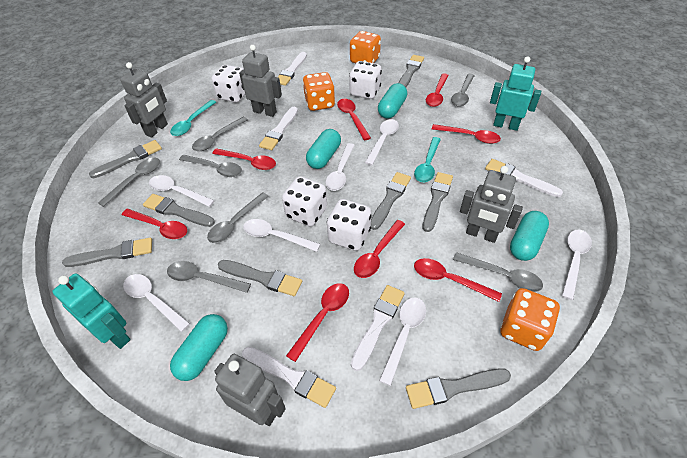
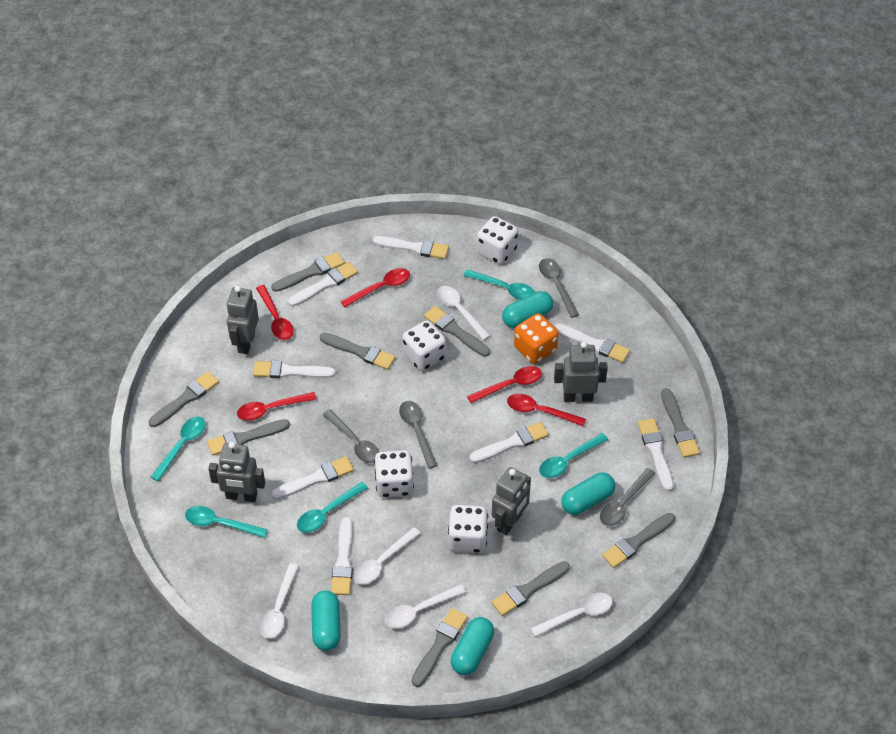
grey brush: [62,238,152,267] [89,140,162,178] [143,194,215,227] [218,260,302,296] [371,172,411,230] [399,55,424,87] [406,368,511,409] [423,172,453,232] = 8 -> [149,371,219,427] [207,419,290,456] [271,252,345,292] [320,333,396,370] [412,608,468,687] [424,306,490,357] [491,561,570,616] [602,513,675,568] [661,388,700,458] = 9
grey spoon: [98,158,160,207] [167,261,251,293] [179,155,242,177] [192,117,248,151] [207,192,269,243] [451,73,475,107] [453,252,543,292] = 7 -> [323,409,379,463] [399,401,438,469] [539,258,579,318] [600,468,655,526] = 4
orange dice: [303,72,335,111] [350,31,381,63] [500,288,560,351] = 3 -> [514,313,559,364] = 1
red spoon: [122,209,187,239] [212,148,276,170] [286,283,349,362] [337,99,371,140] [354,220,405,278] [414,258,502,302] [426,73,449,107] [432,124,501,144] = 8 -> [237,392,317,421] [256,285,294,340] [340,268,410,308] [467,366,542,403] [507,394,586,426] = 5
turquoise robot: [52,273,131,349] [490,56,541,131] = 2 -> none = 0
turquoise spoon: [170,100,216,136] [414,137,441,182] = 2 -> [151,417,206,481] [185,506,268,538] [297,482,368,533] [463,269,535,300] [539,433,608,478] = 5
white brush: [242,347,336,408] [259,107,298,150] [278,52,307,86] [351,285,405,371] [485,159,563,197] = 5 -> [253,361,336,378] [271,456,354,499] [288,262,358,307] [331,517,353,595] [372,236,449,259] [469,422,549,463] [554,323,630,363] [638,418,674,491] = 8
white spoon: [123,274,190,332] [149,175,215,207] [243,219,321,252] [326,143,355,191] [365,119,399,165] [379,297,426,386] [562,229,592,300] = 7 -> [260,563,299,639] [353,527,421,585] [385,584,466,628] [437,286,491,340] [530,593,613,637] = 5

